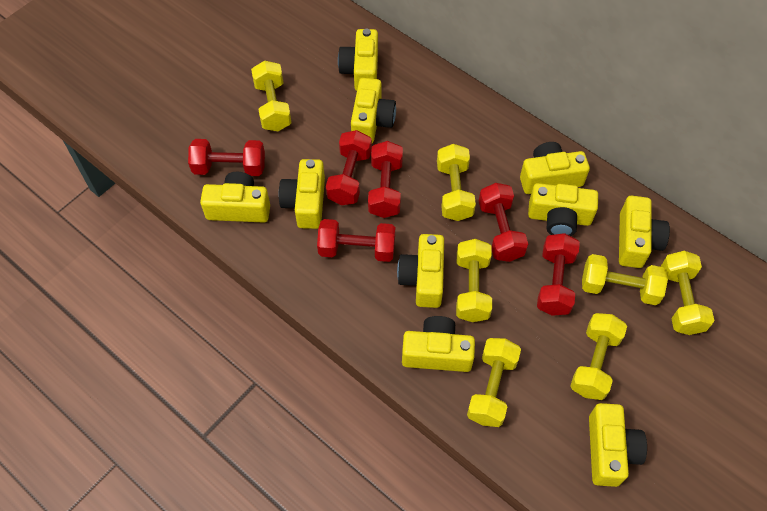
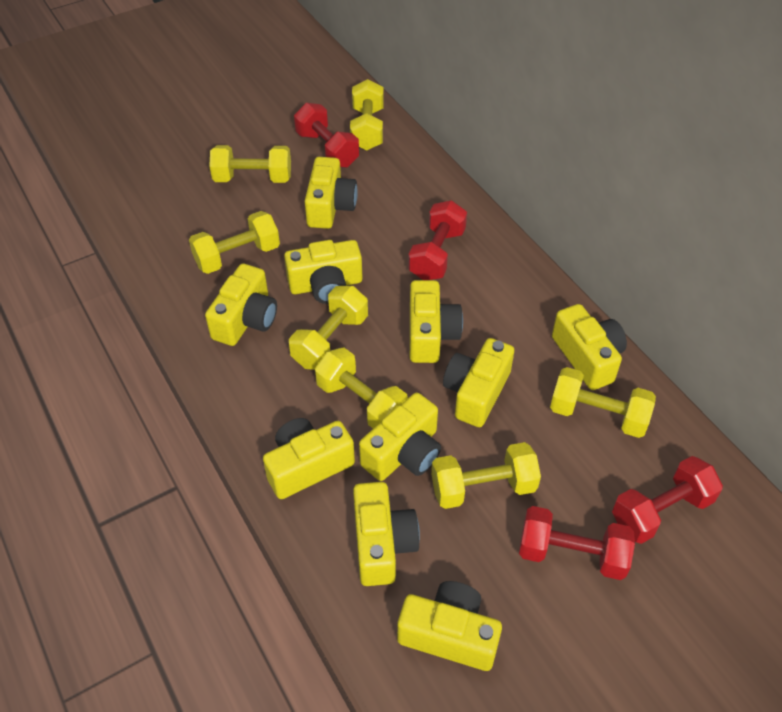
red dumbbell: [188,139,265,176] [317,219,395,262] [326,130,372,205] [368,141,403,218] [479,183,528,262] [537,233,580,316] = 6 -> [294,103,359,168] [408,200,467,280] [519,506,635,580] [612,456,723,544] = 4

